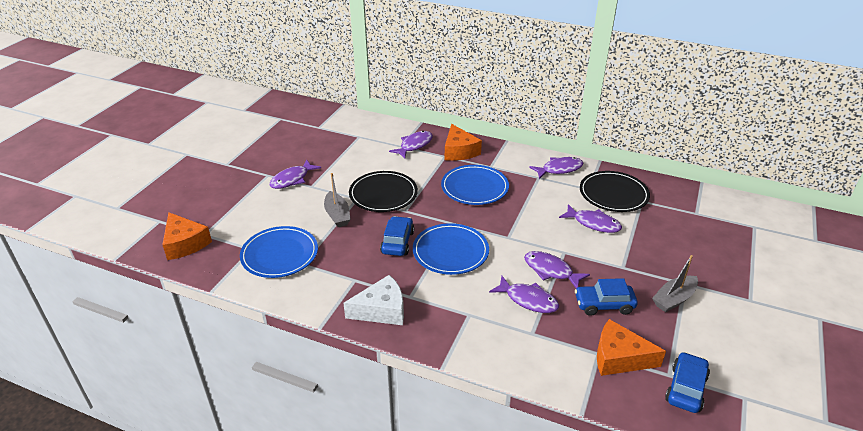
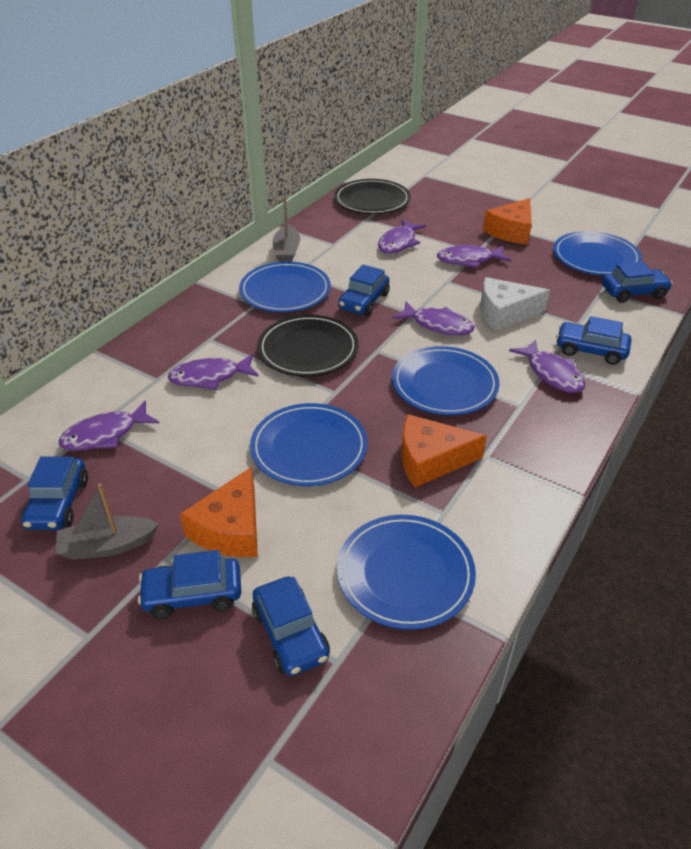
blue car: [380,216,414,256] [575,278,638,316] [665,352,710,413] = 3 -> [21,456,88,530] [138,550,241,619] [252,576,330,676] [338,265,390,316] [556,316,631,365] [602,261,673,303] = 6
blue plate: [240,226,318,278] [413,223,489,275] [441,165,509,205] = 3 -> [239,262,331,312] [250,403,368,486] [337,515,476,630] [392,346,499,415] [553,231,642,276] = 5

